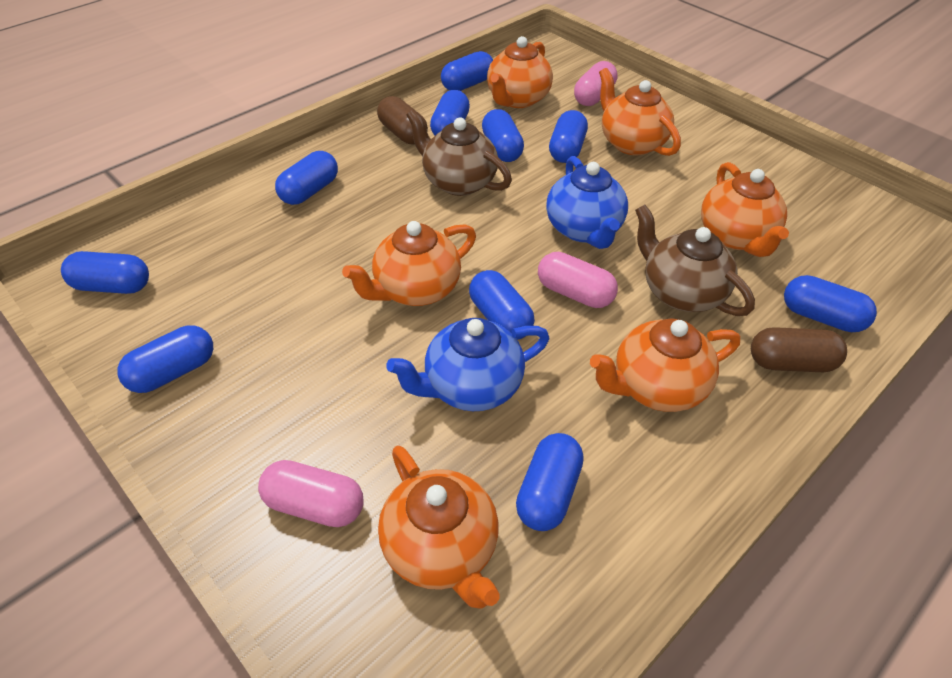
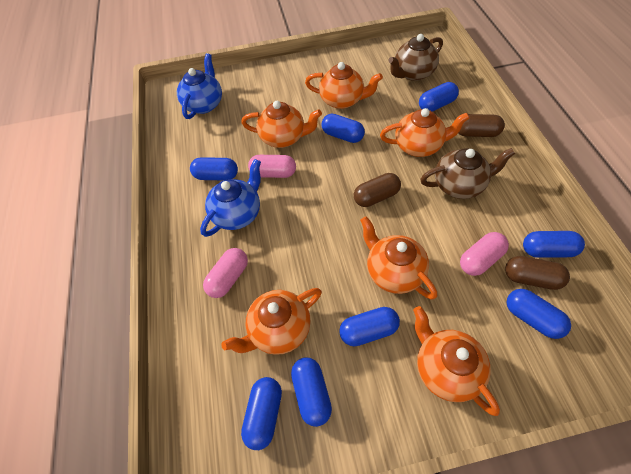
blue capsule: [61,251,149,294] [117,325,213,393] [275,151,338,205] [430,90,470,135] [441,51,493,91] [469,270,535,340] [482,109,524,162] [516,433,583,531] [549,110,588,163] [784,275,877,332] = 10 -> [190,157,238,180] [241,377,282,450] [291,357,332,427] [322,114,365,143] [339,307,400,346] [419,82,459,112] [507,289,571,339] [523,231,585,258] = 8
brown capsule: [377,96,428,144] [751,327,847,372] = 2 -> [354,173,401,207] [459,114,505,137] [505,256,570,290] = 3

